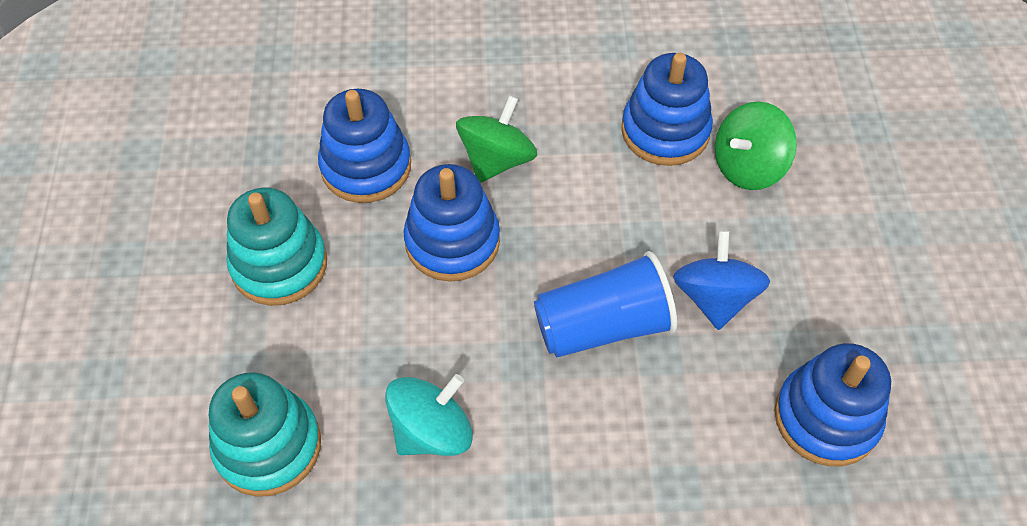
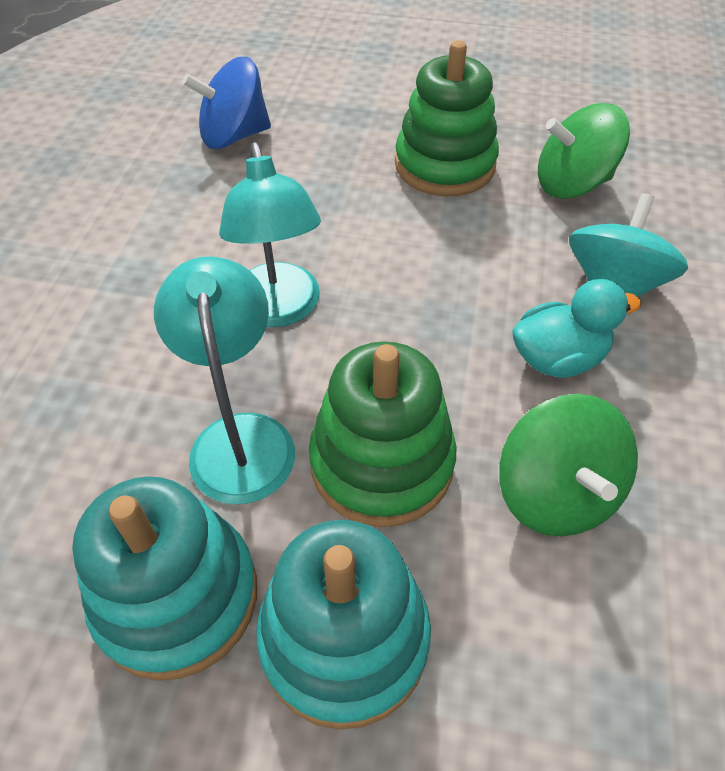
blue cup: [534,251,677,358] = 1 -> none = 0
blue stacking toy: [318,89,411,203] [403,164,500,282] [621,53,713,166] [774,343,891,466] = 4 -> none = 0
green stacking toy: none = 0 -> [309,341,456,527] [395,40,499,196] = 2
turquoise duck: none = 0 -> [512,279,641,378] = 1
turquoise lamp: none = 0 -> [154,257,295,504] [219,142,321,327] = 2

